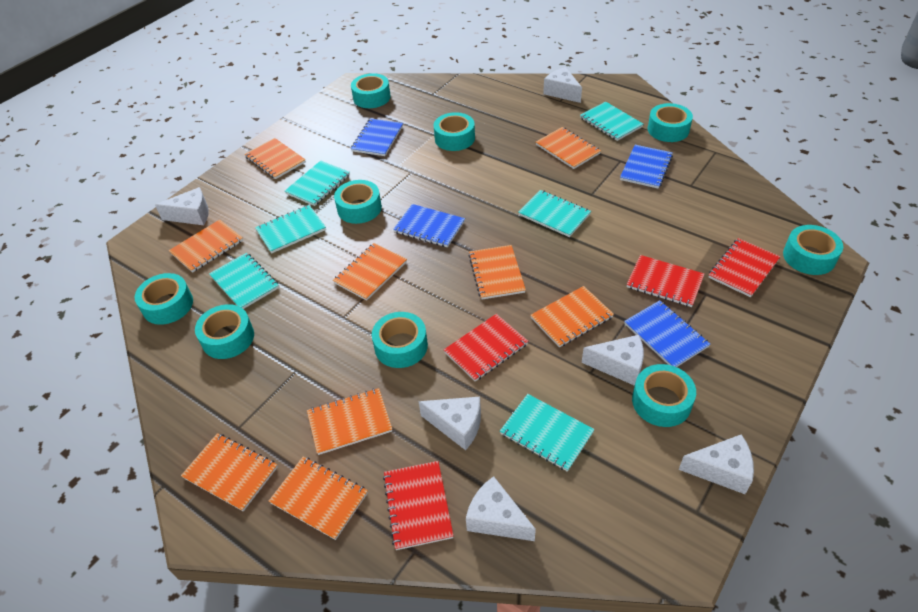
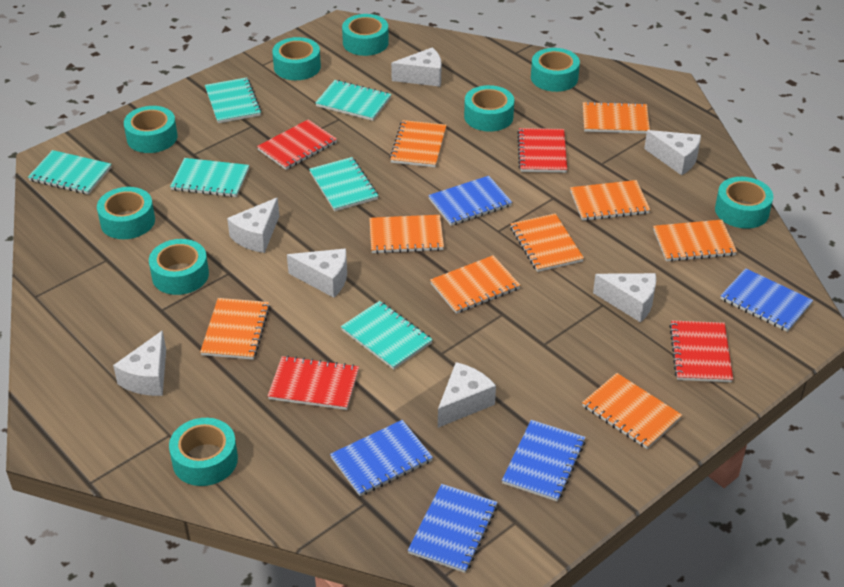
blue notebook: [351,118,403,156] [393,204,465,247] [620,145,673,189] [624,300,710,367] = 4 -> [330,420,433,496] [408,484,498,573] [428,176,512,226] [502,420,586,502] [720,268,813,332] = 5
white cheese: [155,187,209,225] [418,397,481,450] [466,476,536,541] [543,67,582,103] [582,335,644,386] [679,434,754,494] = 6 -> [113,330,166,396] [227,198,279,253] [287,249,347,298] [391,47,441,87] [438,362,496,428] [593,273,656,323] [644,130,701,175] = 7

